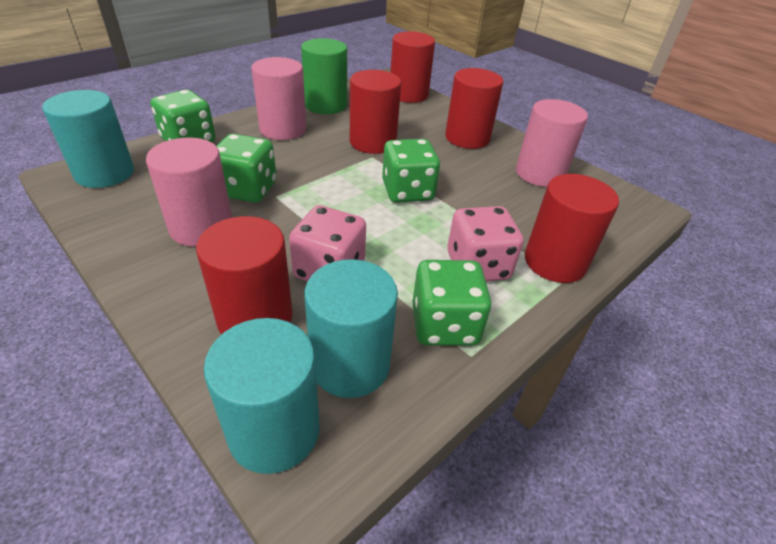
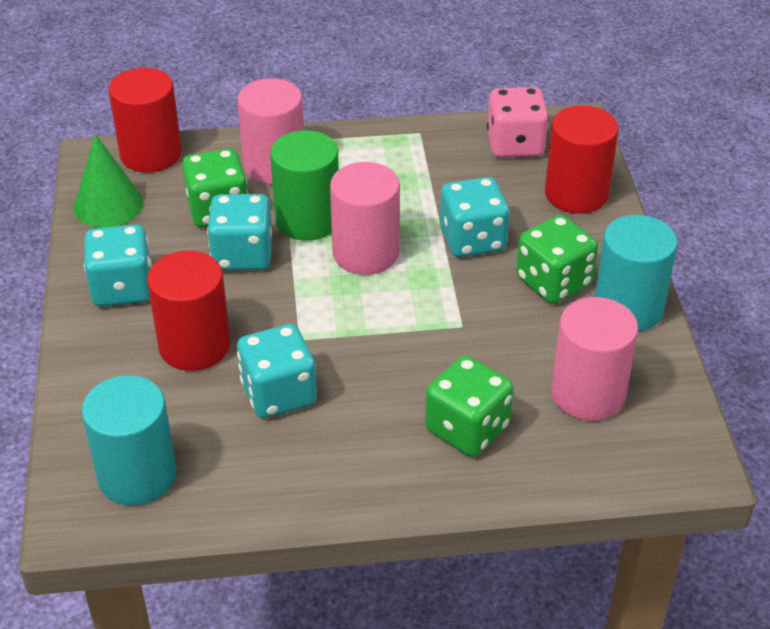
green cone: none = 0 -> [74,134,143,228] = 1
green dice: [151,90,215,142] [216,134,276,203] [382,139,440,203] [412,260,491,345] = 4 -> [182,148,248,227] [425,356,514,457] [516,215,598,304] = 3
pink dice: [289,205,366,281] [447,206,524,281] = 2 -> [487,87,549,158] = 1
red cylinder: [196,216,293,335] [350,70,401,154] [390,31,435,103] [445,68,503,149] [525,174,619,283] = 5 -> [109,68,182,173] [147,251,230,371] [545,106,619,214] = 3
turquoise cylinder: [42,90,134,188] [204,318,320,474] [305,259,398,398] = 3 -> [82,375,176,505] [595,215,678,332] = 2
turquoise dice: none = 0 -> [84,224,152,307] [207,194,272,271] [237,324,317,418] [440,177,510,257] = 4

